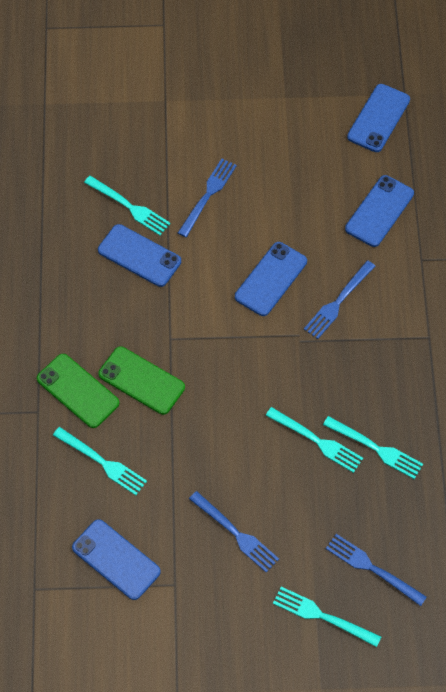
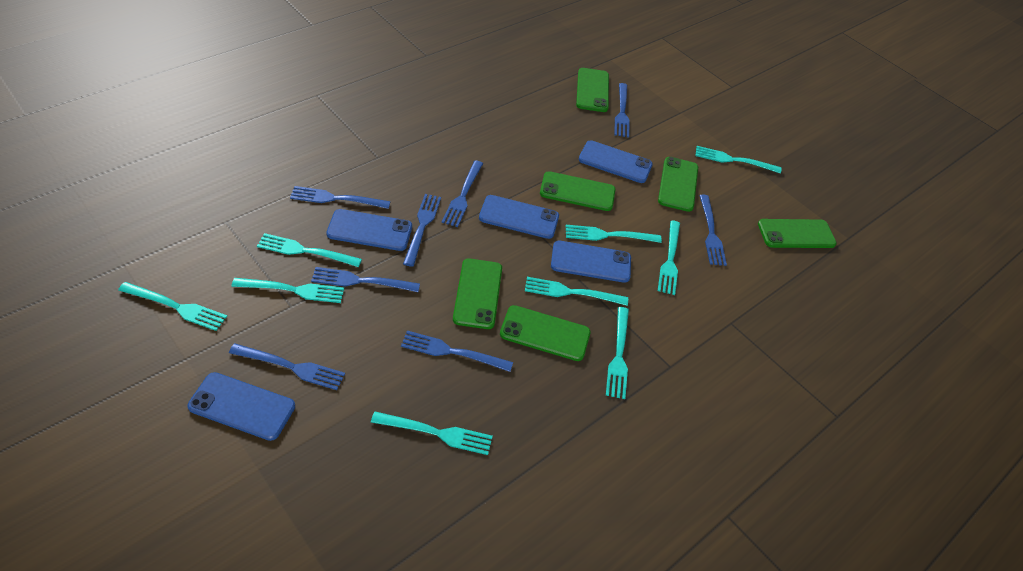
blue fork: [178,159,237,237] [189,491,279,572] [304,261,376,339] [326,534,427,606] = 4 -> [229,343,345,390] [290,186,390,209] [311,267,420,292] [401,331,513,372] [403,194,441,267] [442,160,483,227] [614,83,630,138] [699,194,727,266] = 8
green phone: [37,354,119,428] [98,347,185,415] = 2 -> [453,258,502,329] [500,305,591,361] [540,171,616,211] [576,68,609,112] [658,157,698,212] [758,219,837,248] = 6
turquoise fork: [53,427,147,495] [84,176,171,235] [265,407,363,473] [273,587,381,647] [323,416,423,479] = 5 -> [118,282,227,331] [232,278,344,303] [257,233,362,267] [371,412,493,455] [525,277,628,306] [566,225,662,243] [606,307,629,399] [658,220,680,295] [695,146,782,173] = 9

